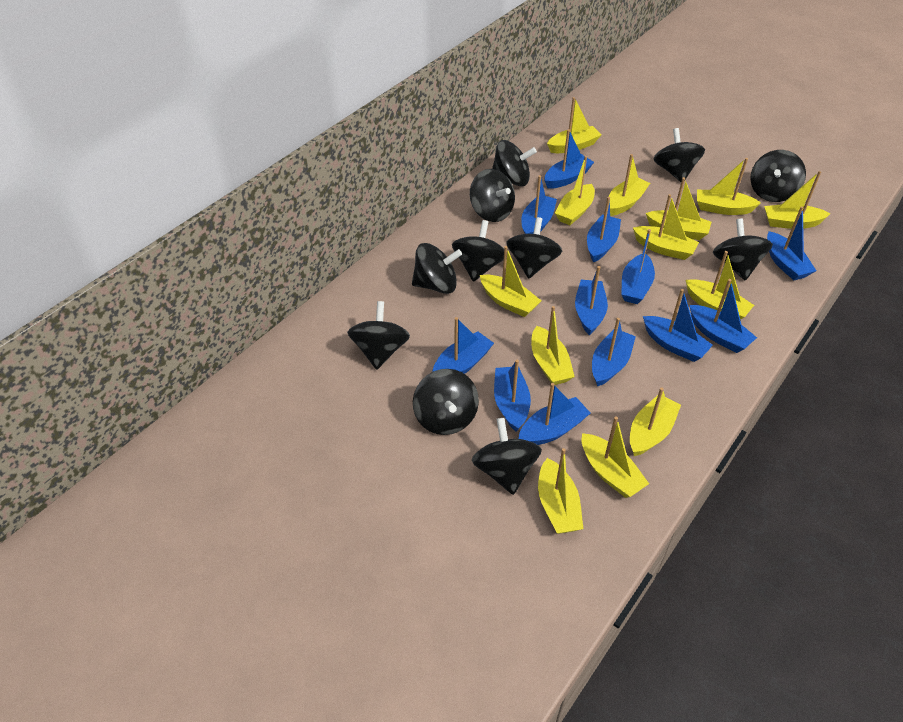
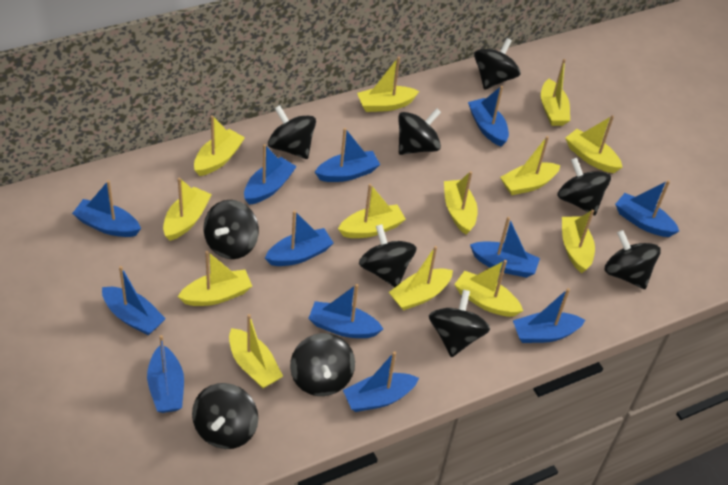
black spinning top: [347,301,410,370] [412,243,462,294] [413,369,479,435] [452,220,504,282] [470,169,515,222] [472,418,542,495] [492,140,537,186] [506,217,562,279] [654,128,705,182] [713,219,773,281] [750,150,806,202] = 11 -> [192,383,258,449] [204,200,259,259] [268,105,316,159] [290,333,355,396] [359,224,417,287] [398,108,441,155] [429,290,490,357] [474,38,520,90] [557,158,611,215] [604,230,661,289] = 10

